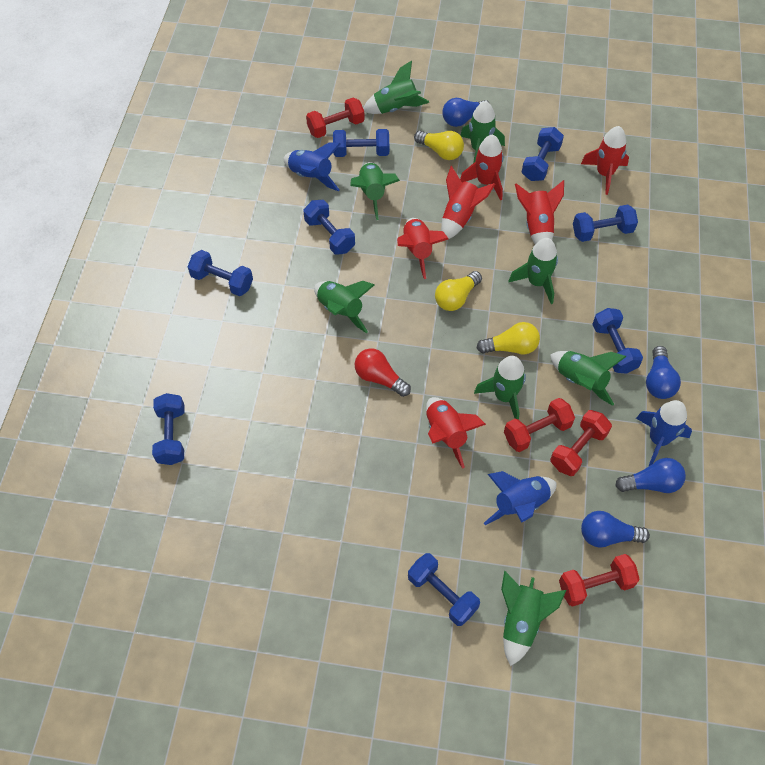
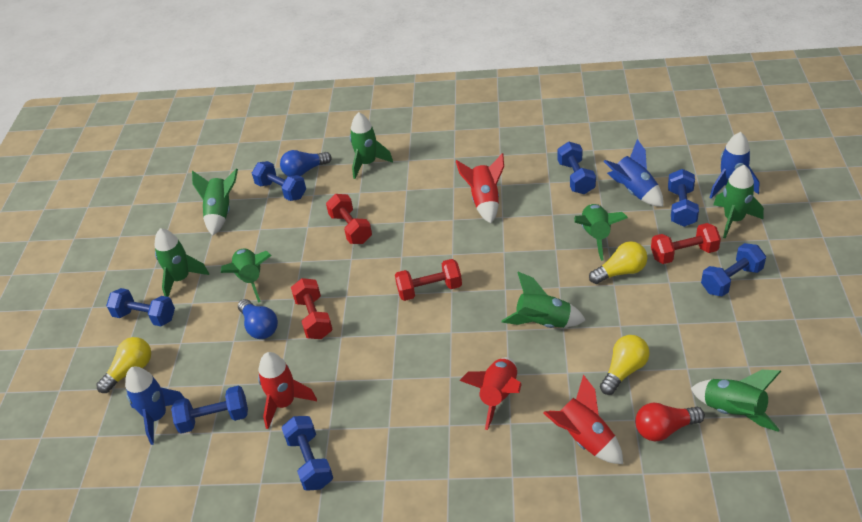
blue dumbbell: [152,393,184,465] [188,250,253,296] [304,200,355,255] [333,129,389,157] [408,553,480,626] [522,127,564,181] [573,205,638,242] [592,308,643,373] = 8 -> [106,288,175,326] [171,386,248,434] [252,161,306,201] [281,416,333,491] [557,142,596,194] [668,169,699,227] [701,243,766,296] = 7
blue light bulb: [442,98,489,127] [581,511,650,547] [615,458,686,493] [646,346,681,399] = 4 -> [238,299,278,339] [280,150,332,176] = 2
red rocket: [397,218,449,279] [426,397,486,469] [441,166,495,239] [460,134,504,200] [515,180,564,244] [581,126,629,195] = 6 -> [258,352,317,429] [456,153,504,223] [459,357,522,430] [543,375,623,464] = 4

